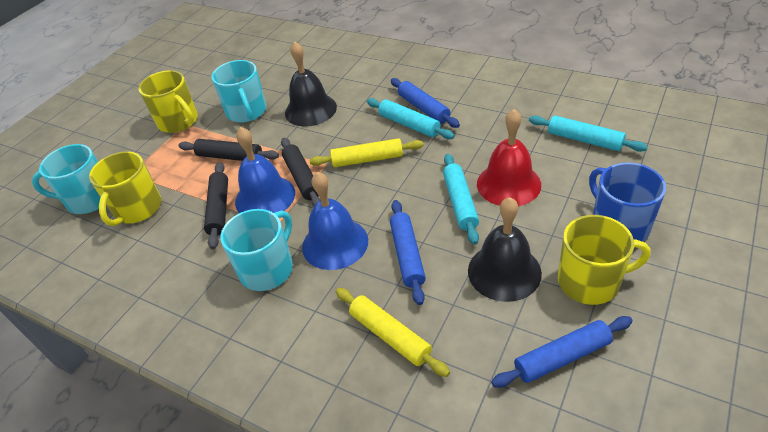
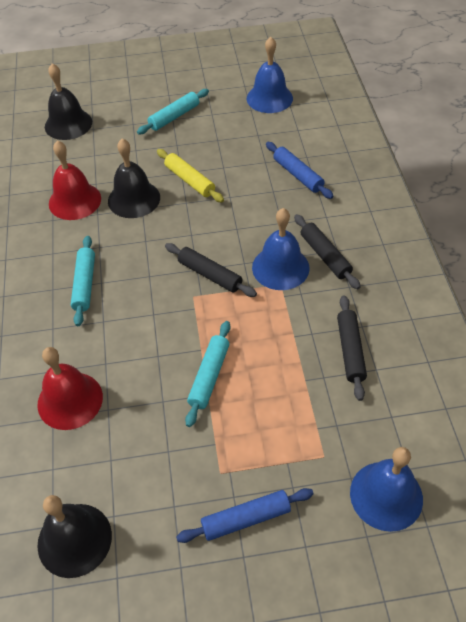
black bell: [285,41,337,126] [468,197,542,302] = 2 -> [37,495,112,578] [45,63,92,140] [108,138,160,218] = 3
blue bell: [235,127,295,213] [302,172,368,270] = 2 -> [247,37,293,113] [252,208,310,290] [350,447,423,532] = 3
blue mug: [589,163,666,242] = 1 -> none = 0
blue rolling pin: [390,200,426,305] [391,78,460,128] [491,316,633,388] = 3 -> [176,488,314,543] [266,142,334,199] = 2
red bell: [477,109,541,206] = 1 -> [37,347,103,430] [49,140,101,220] = 2
turquoise mug: [32,144,100,214] [211,60,267,123] [220,209,293,291] = 3 -> none = 0
yellow mug: [89,152,162,226] [139,70,198,133] [558,215,651,305] = 3 -> none = 0
yellow rolling pin: [309,138,424,167] [336,288,450,377] = 2 -> [157,149,224,202] = 1

